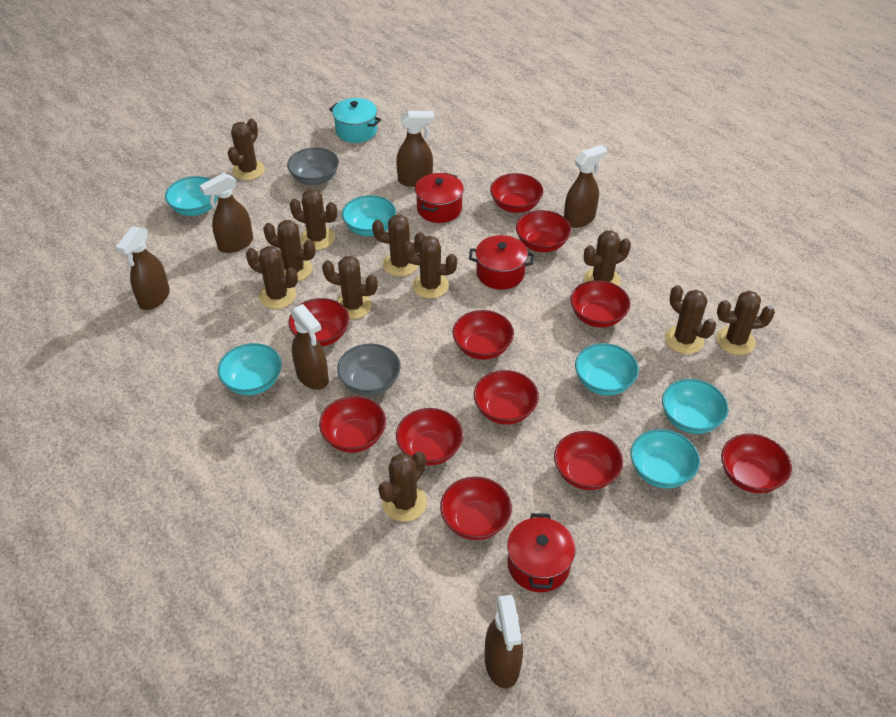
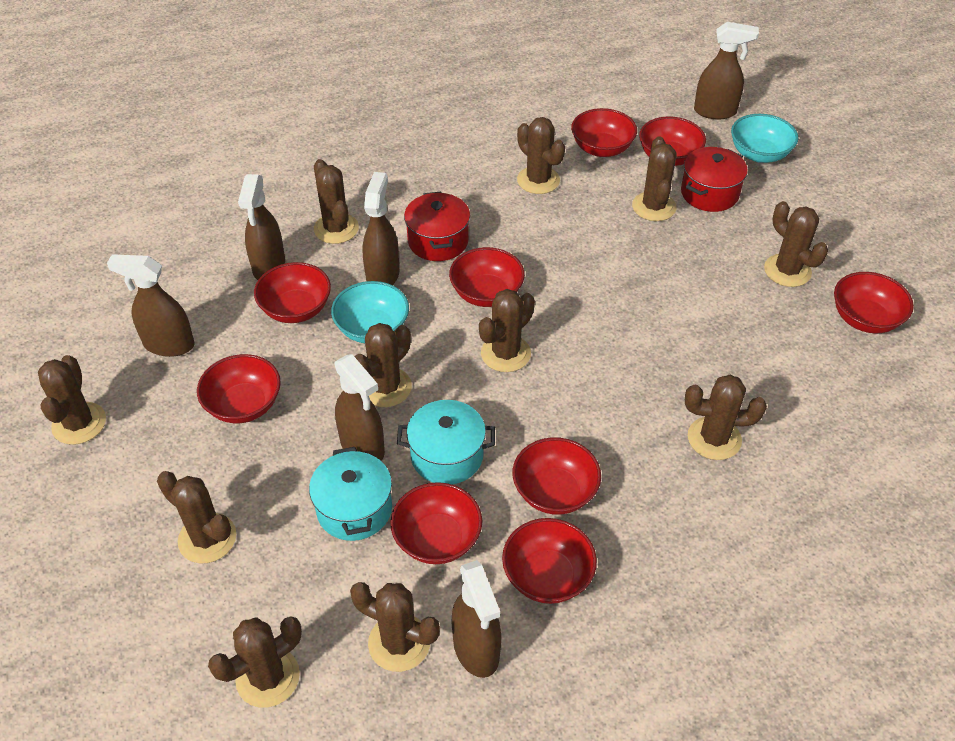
grey bowl: [287,147,339,185] [337,344,401,396] = 2 -> none = 0
red bowl: [288,298,349,347] [319,396,386,453] [396,408,463,466] [440,477,512,540] [453,310,514,360] [474,370,539,425] [490,173,543,213] [516,210,571,252] [554,431,623,490] [570,280,630,328] [721,434,792,493] = 11 -> [197,354,281,423] [254,262,331,323] [390,482,482,564] [449,247,525,307] [502,518,597,604] [513,437,601,515] [571,108,637,157] [639,117,706,166] [834,272,914,333] = 9
red pot: [415,173,464,223] [469,235,534,290] [507,513,576,592] = 3 -> [404,192,470,261] [681,147,748,212] = 2
turquoise bowl: [165,176,218,216] [218,343,282,395] [342,195,396,236] [575,343,639,396] [630,429,700,488] [662,379,729,434] = 6 -> [331,281,409,343] [731,114,798,163] = 2
turquoise pot: [329,98,381,143] = 1 -> [309,447,392,541] [397,400,495,484] = 2

